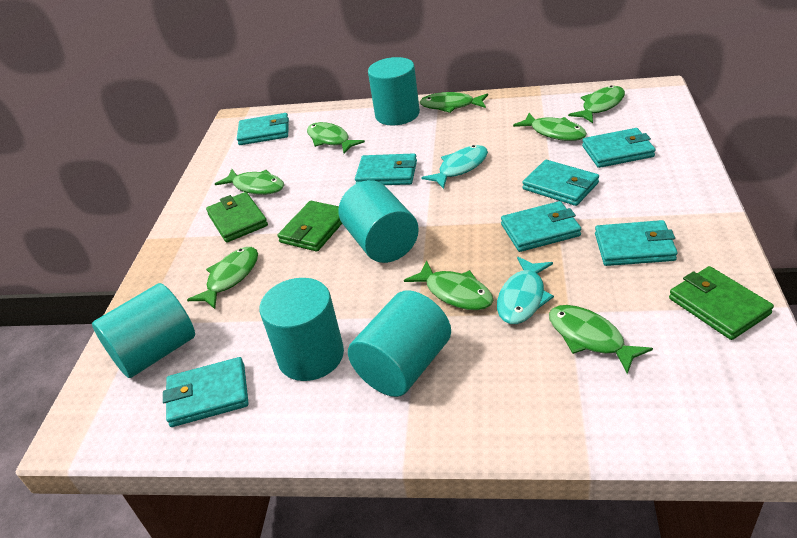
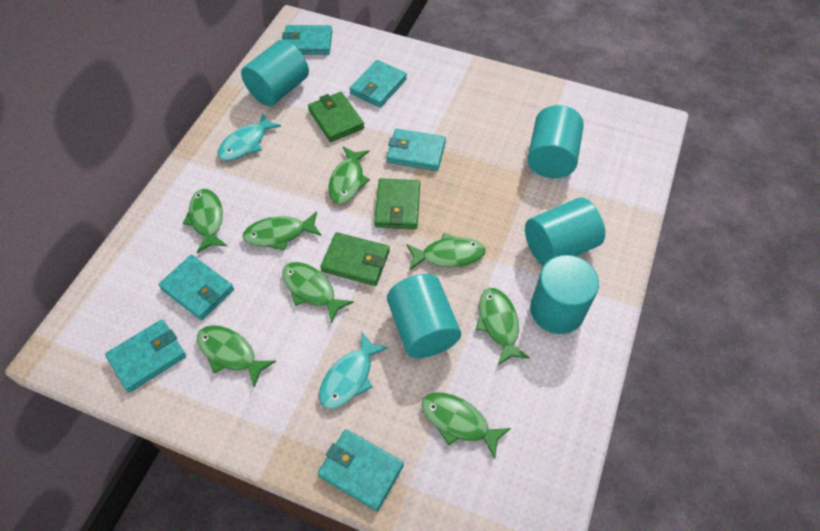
turquoise wallet: [163,357,249,427] [237,113,289,145] [355,153,417,185] [501,201,581,252] [522,160,599,206] [582,128,656,168] [595,220,678,266] = 7 -> [105,320,186,393] [158,255,234,320] [282,25,332,55] [317,429,404,511] [350,60,407,107] [387,129,446,171] = 6

